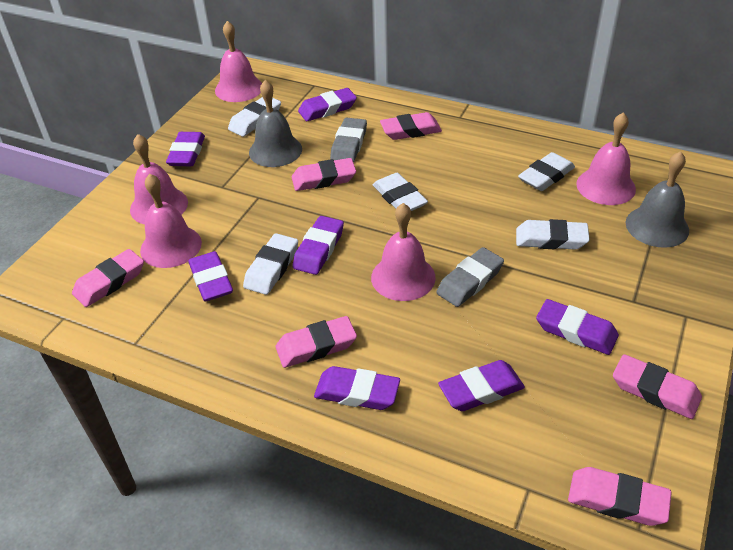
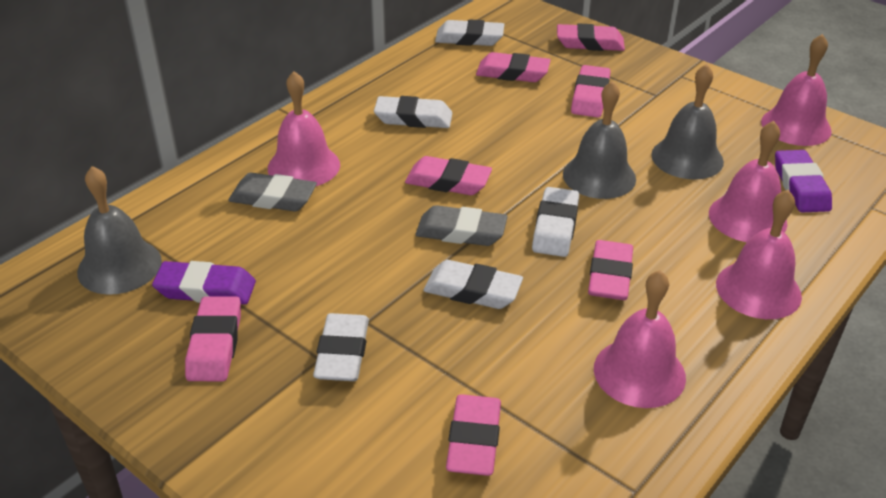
grey bell: [249,80,302,167] [626,151,689,248] = 2 -> [77,166,162,295] [563,81,636,199] [651,64,724,180] = 3
pink eraser: [72,249,144,307] [276,316,357,368] [292,158,356,191] [380,112,442,140] [568,467,672,526] [613,354,702,419] = 6 -> [185,296,241,381] [405,156,492,195] [446,394,501,476] [476,52,551,82] [557,23,625,51] [571,65,611,117] [588,240,633,300] = 7
purple eraser: [166,132,205,166] [189,251,233,301] [292,216,344,275] [298,88,357,121] [314,366,400,410] [438,360,525,411] [536,299,619,355] = 7 -> [152,261,256,305] [775,150,832,212] = 2

